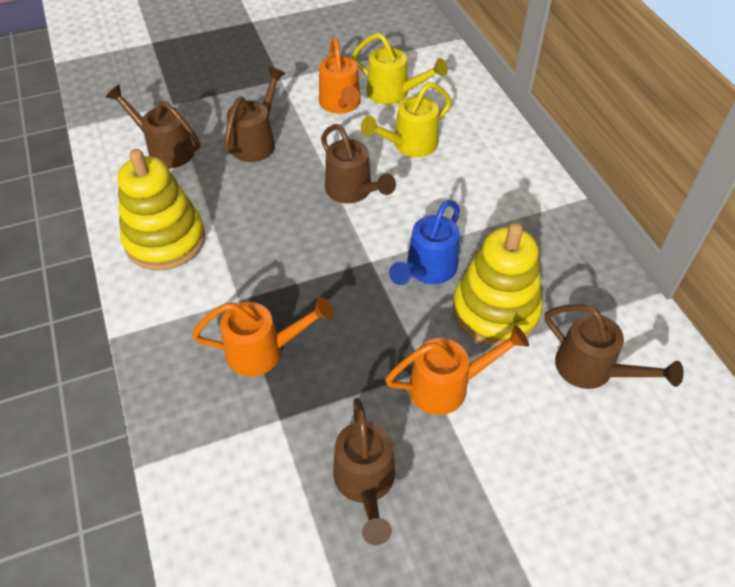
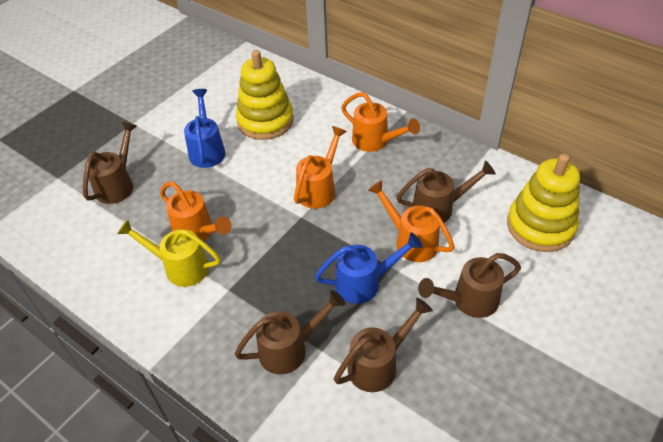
blue watering can: [389,200,460,285] = 1 -> [184,89,225,168] [315,232,423,304] = 2
orange watering can: [192,297,334,376] [319,38,361,114] [385,325,529,415] = 3 -> [160,181,232,241] [294,126,347,209] [341,92,420,152] [368,180,455,262] = 4
yellow watering can: [352,33,448,105] [361,82,452,157] = 2 -> [117,219,221,287] = 1

